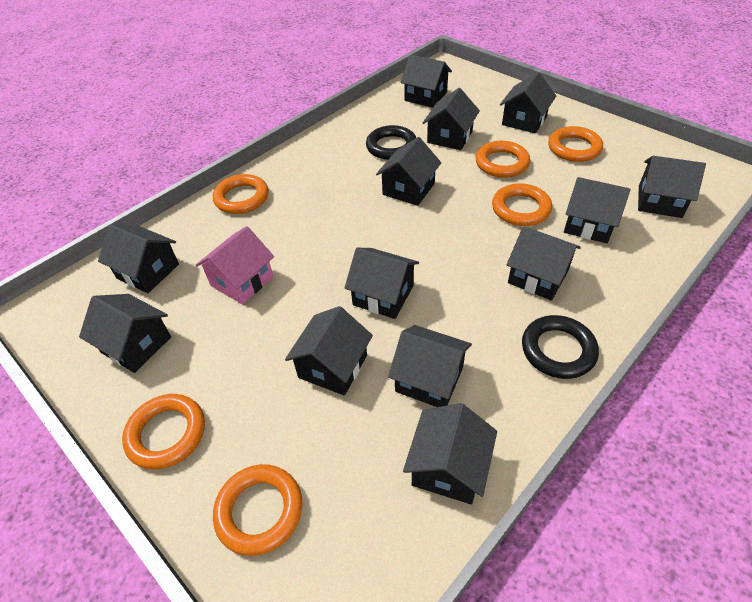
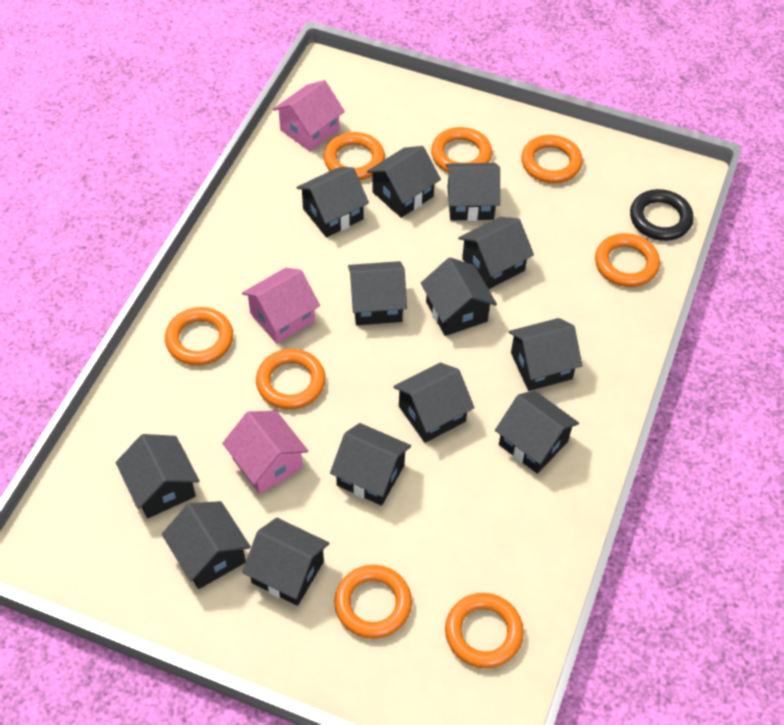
black ring: [366,125,416,160] [522,315,599,379] = 2 -> [630,189,694,241] = 1
orange ring: [122,394,205,470] [213,174,269,214] [213,464,303,556] [476,141,530,178] [492,183,552,226] [548,126,603,162] = 6 -> [165,307,233,366] [256,349,326,410] [324,132,385,180] [334,565,412,639] [431,127,492,173] [445,593,524,669] [521,135,583,183] [595,233,660,287] = 8
pink house: [196,226,274,304] = 1 -> [222,411,308,494] [242,268,320,344] [273,80,345,151] = 3

